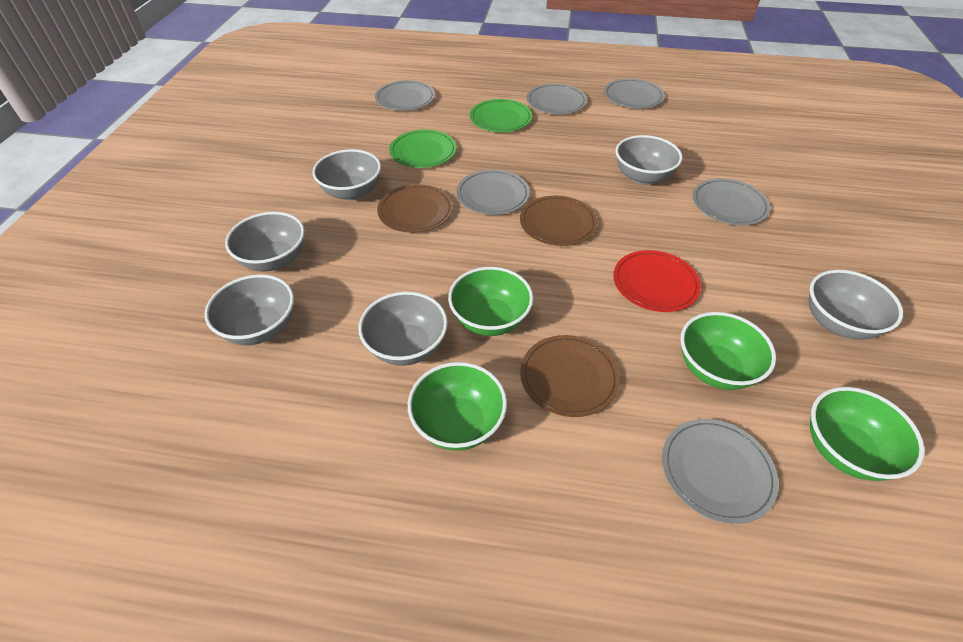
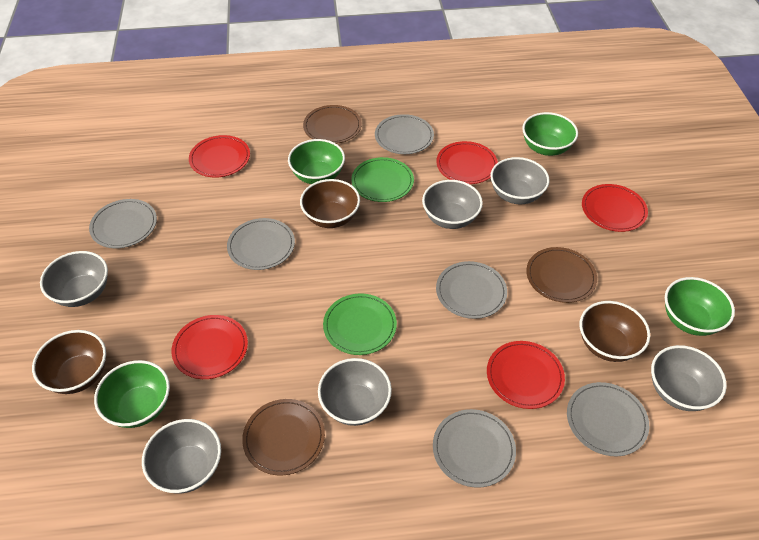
brown bowl: none = 0 -> [32,330,106,394] [300,179,360,228] [580,301,650,362] = 3
red plate: [613,250,701,312] = 1 -> [172,315,248,379] [189,135,250,178] [436,141,498,184] [487,341,565,409] [582,184,648,232] = 5

